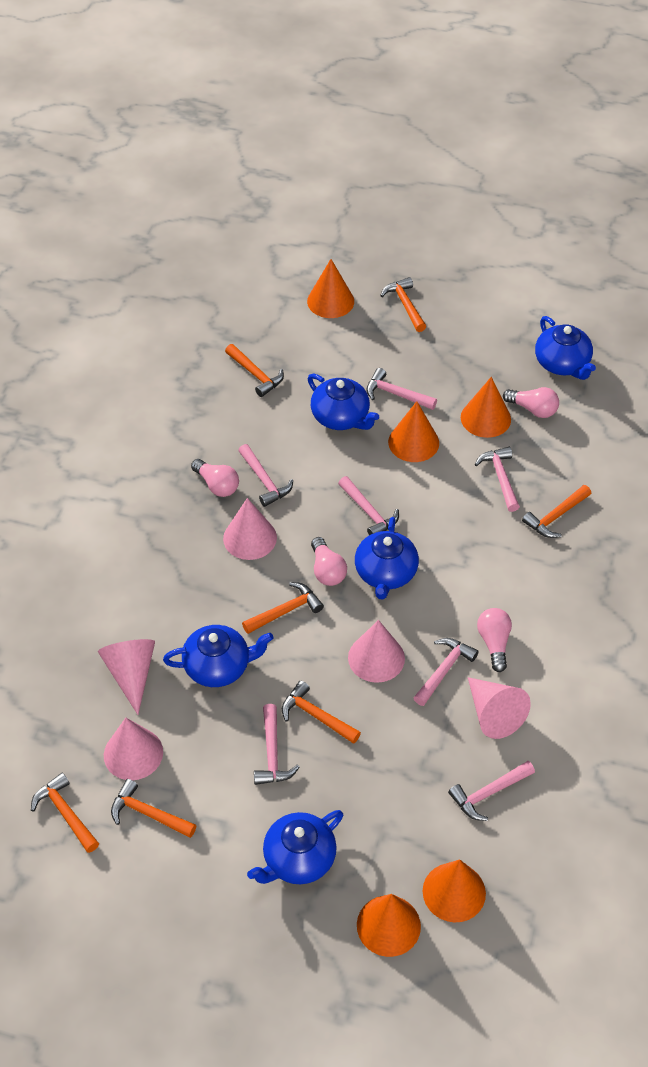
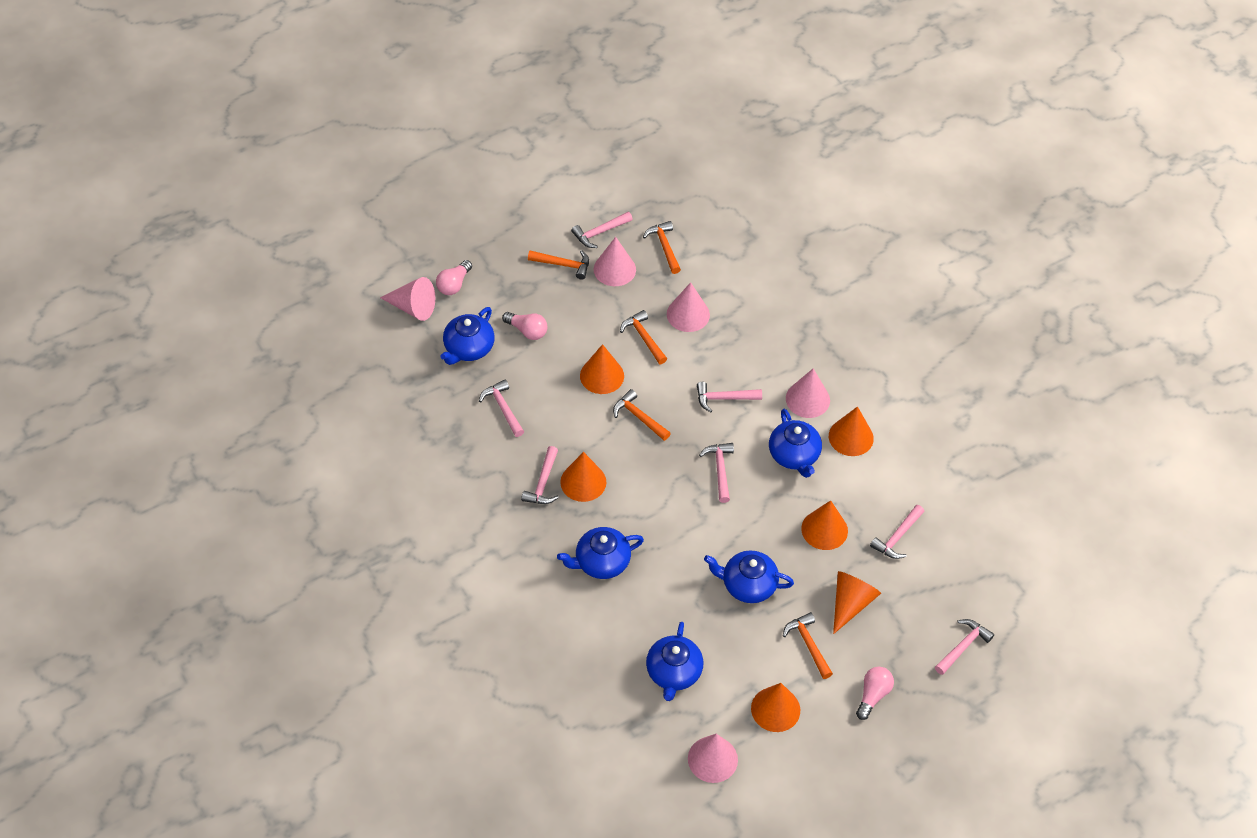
orange cone: [307,259,354,318] [357,894,421,957] [388,401,439,462] [423,859,486,922] [461,377,511,438] = 5 -> [560,452,606,502] [580,344,624,394] [751,683,800,732] [801,500,848,550] [829,406,874,456] [833,571,881,634] = 6
orange hammer: [31,773,99,853] [111,779,196,838] [225,344,284,397] [242,582,324,634] [282,681,361,744] [380,277,426,332] [522,485,591,538] = 7 -> [528,250,589,280] [613,389,671,441] [620,310,667,364] [643,221,681,274] [783,612,833,679] = 5
pink light bulb: [191,459,239,497] [311,537,347,586] [477,608,512,672] [503,387,559,418] = 4 -> [436,260,472,295] [502,312,547,340] [856,667,894,720] = 3

